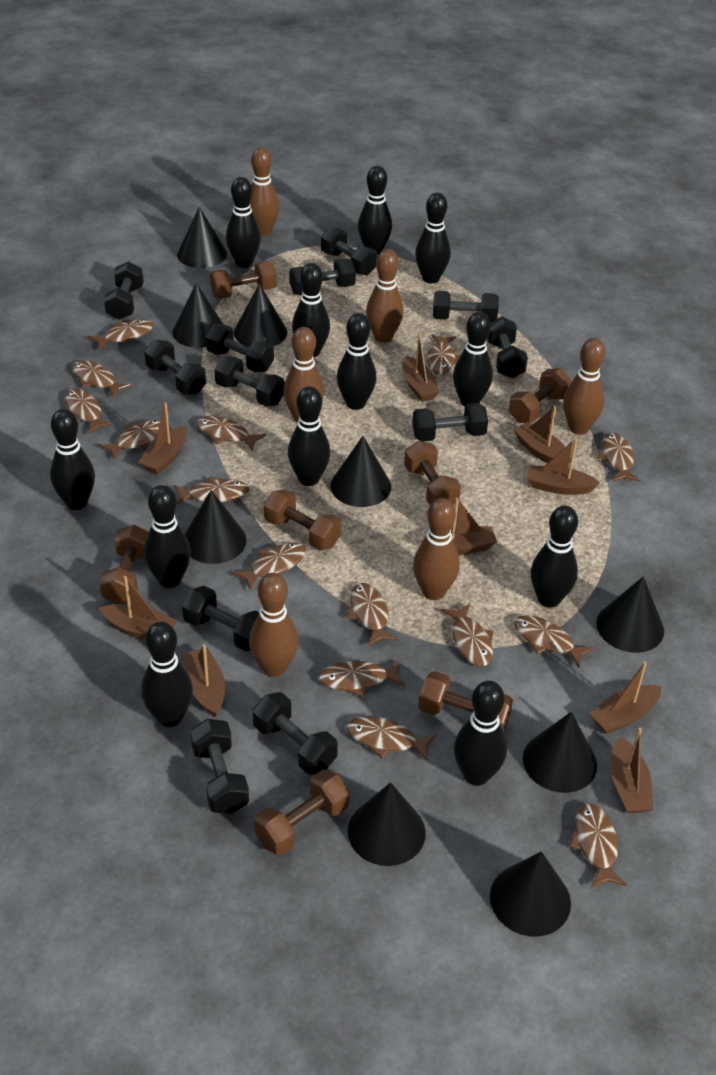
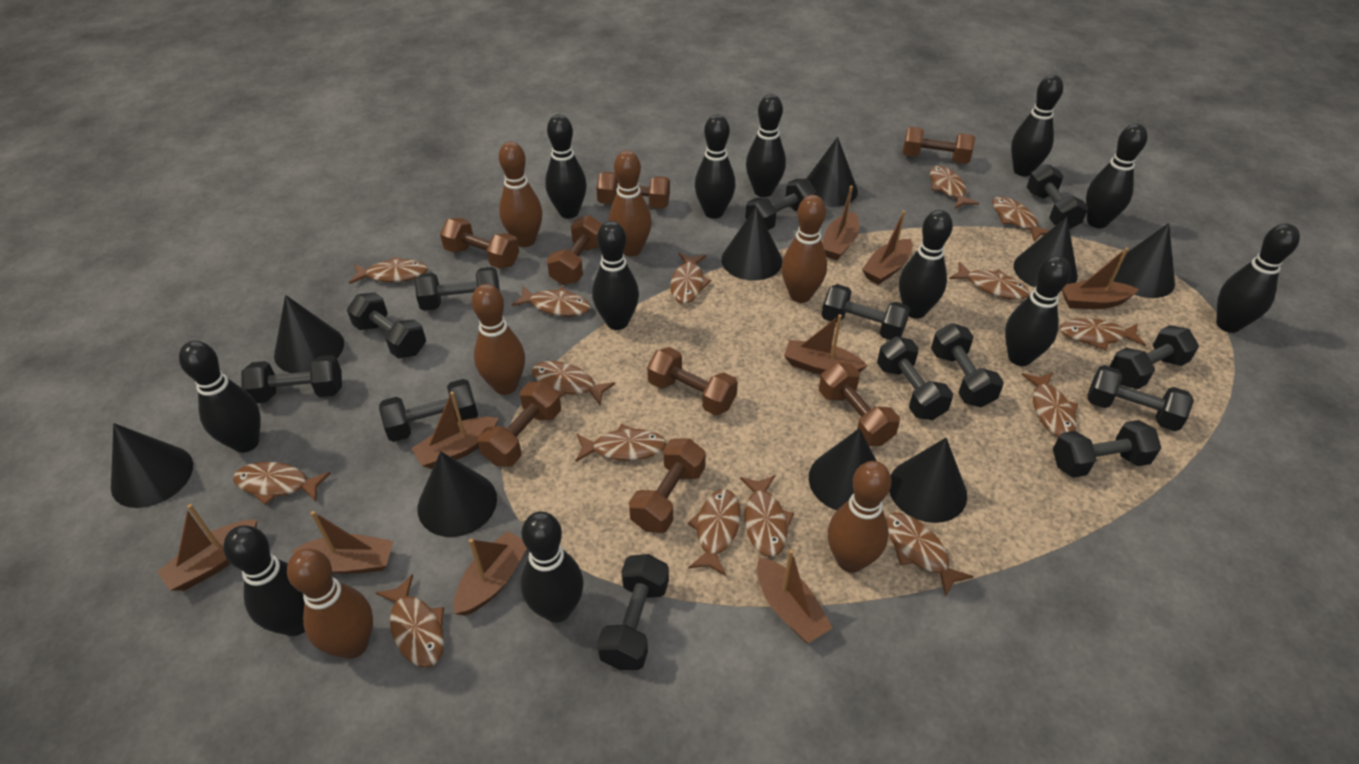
black dumbbell: [104,261,144,320] [144,339,206,395] [182,586,259,652] [190,719,249,814] [206,324,274,372] [214,356,285,406] [253,692,338,775] [289,259,356,295] [321,227,377,276] [412,403,488,441] [433,291,499,322] [487,317,528,378] = 12 -> [241,355,342,403] [347,293,426,358] [379,379,478,442] [415,267,500,311] [597,554,669,670] [745,179,817,230] [821,284,910,340] [877,336,953,420] [931,323,1004,407] [1027,164,1088,229] [1053,420,1161,478] [1088,365,1194,431] [1109,325,1199,389] = 13
brown dumbbell: [99,525,149,604] [210,261,277,299] [254,769,350,855] [264,489,342,551] [404,441,461,505] [418,671,513,732] [509,368,571,423] = 7 -> [440,218,519,269] [478,381,561,467] [547,215,603,285] [596,172,670,209] [629,439,706,533] [647,347,738,415] [819,362,900,446] [903,127,975,164] = 8

